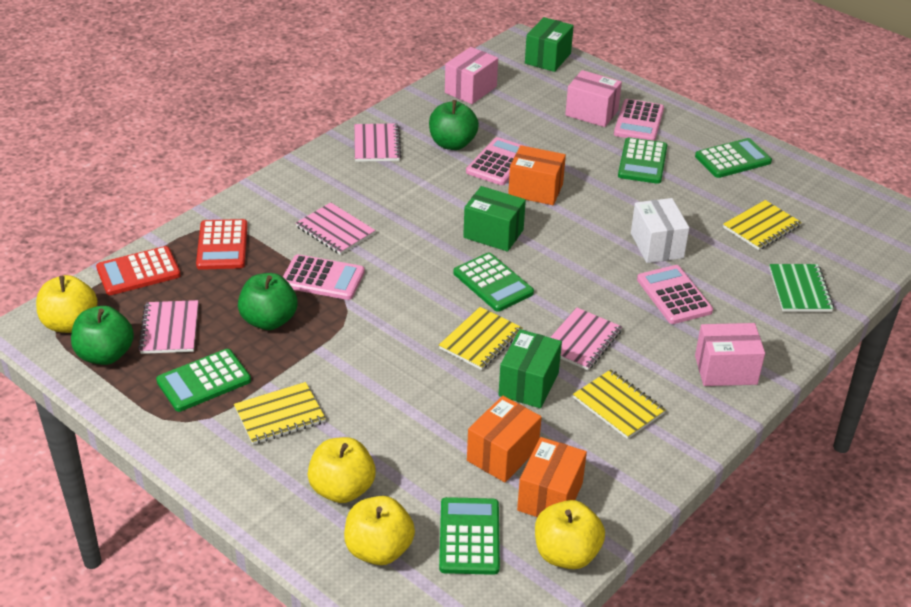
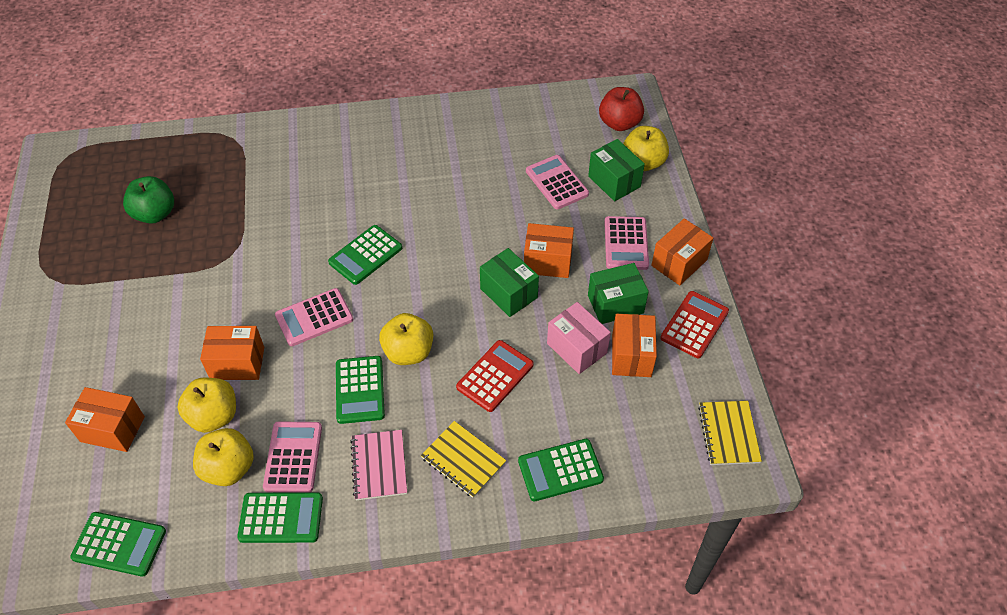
green apple: [71,306,134,365] [238,273,297,330] [429,100,479,150] = 3 -> [123,176,174,224] = 1
green notebook: [769,264,834,312] = 1 -> none = 0
orange box: [467,396,542,482] [508,145,566,205] [517,437,587,518] = 3 -> [65,387,145,452] [200,326,264,380] [524,223,574,278] [612,314,657,377] [651,218,713,285] = 5
pink box: [445,47,498,104] [565,70,622,127] [695,323,765,386] = 3 -> [547,302,611,374] = 1
pink notebook: [138,300,198,354] [296,202,375,255] [354,123,401,162] [550,307,622,371] = 4 -> [350,430,407,500] = 1
red apple: none = 0 -> [599,87,644,131] = 1
white box: [631,198,689,263] = 1 -> none = 0
yellow notebook: [234,382,326,445] [439,307,523,370] [573,369,666,439] [723,200,802,250] = 4 -> [421,421,506,498] [698,401,762,465] = 2

